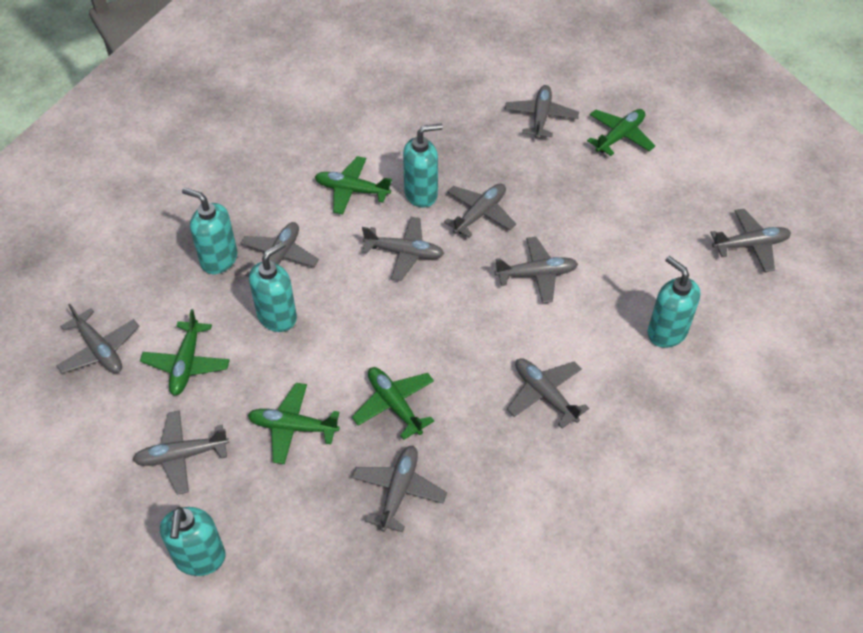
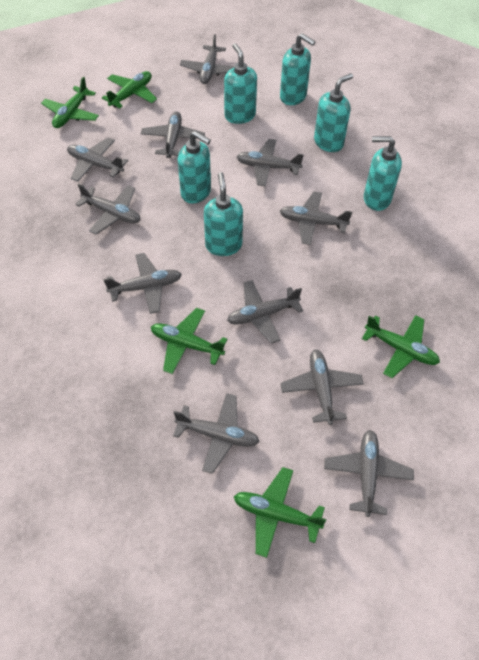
grey plane: [56,304,139,373] [133,410,229,495] [240,222,319,277] [352,446,447,532] [362,217,444,281] [444,184,516,238] [495,237,578,303] [505,85,579,139] [507,358,589,428] [710,209,791,272] = 10 -> [67,137,128,182] [75,184,140,235] [103,253,182,314] [141,111,205,158] [173,393,260,474] [180,34,234,84] [227,280,303,344] [236,139,304,186] [280,192,352,245] [280,349,364,425] [324,430,414,517] = 11
turquoise soap dispenser: [160,507,226,576] [182,187,237,274] [249,241,297,332] [403,123,443,208] [648,256,701,348] = 5 -> [178,131,211,204] [204,172,243,256] [224,43,257,124] [280,33,315,105] [314,73,353,152] [364,136,402,211] = 6

